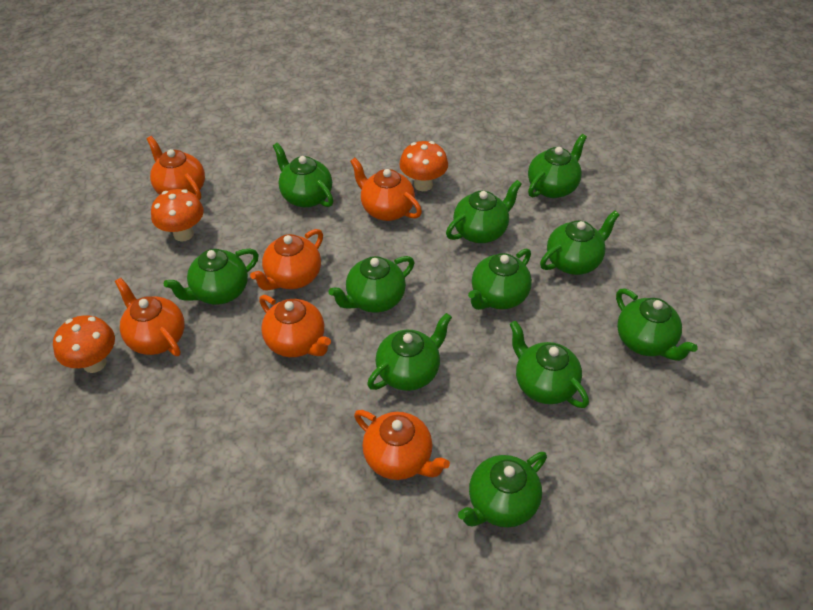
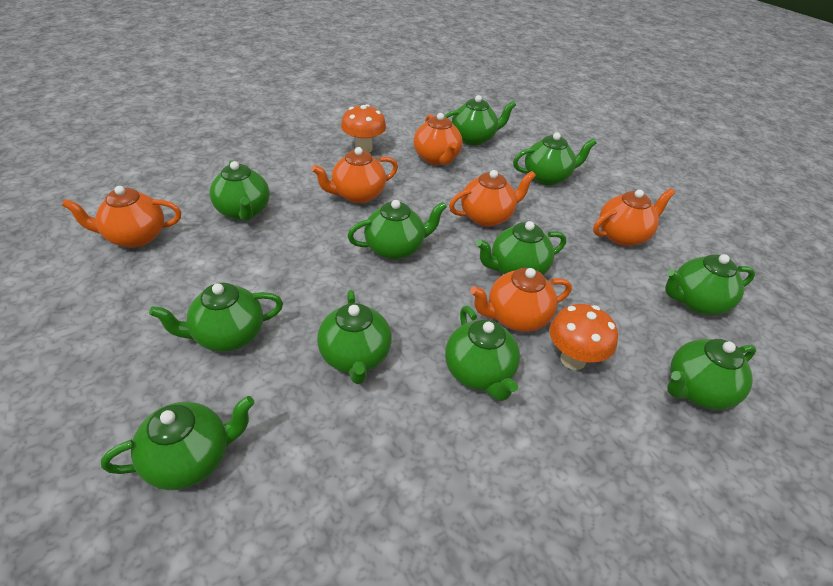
orange mushroom: [53,315,115,373] [151,189,204,242] [399,141,448,191] = 3 -> [341,104,386,153] [549,304,618,370] = 2

